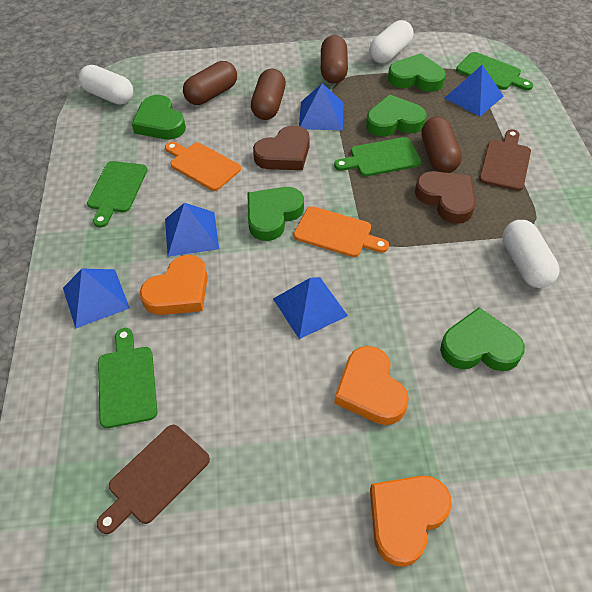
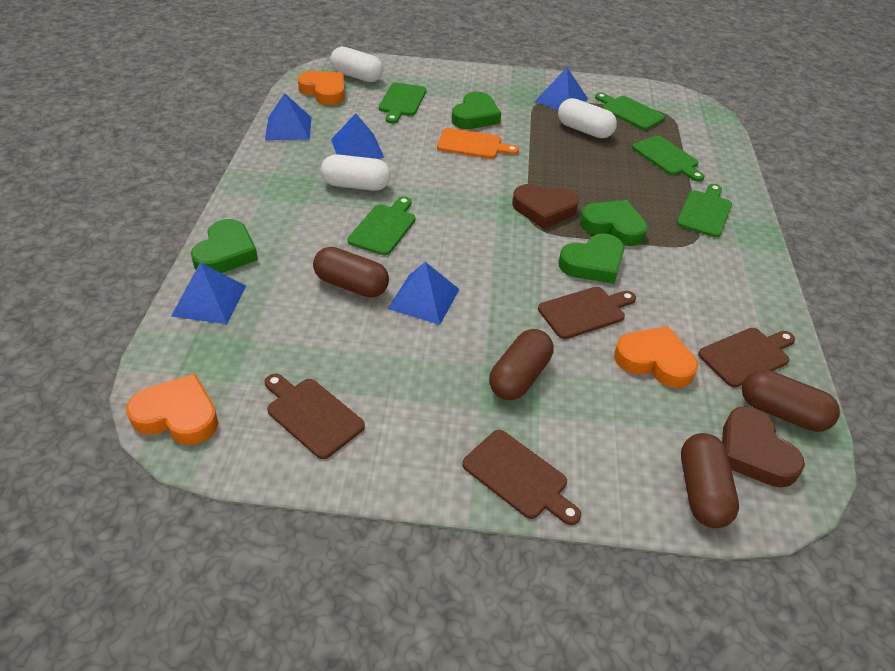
brown cutting board: [97,425,210,534] [479,129,531,191] = 2 -> [265,374,365,459] [462,430,581,525] [538,287,636,339] [698,328,795,387] = 4
green cutting board: [87,161,147,228] [98,328,157,428] [334,137,421,177] [456,52,533,90] = 4 -> [347,196,416,256] [379,82,426,124] [595,93,665,130] [632,136,705,182] [676,184,732,238] = 5
green heart: [132,95,186,139] [248,187,304,241] [366,95,427,137] [388,53,446,92] [440,307,525,371] = 5 -> [191,219,258,273] [451,92,501,129] [559,233,624,284] [580,200,648,246] = 4
orange cutting board: [165,142,241,191] [294,206,389,257] = 2 -> [437,128,519,159] = 1

